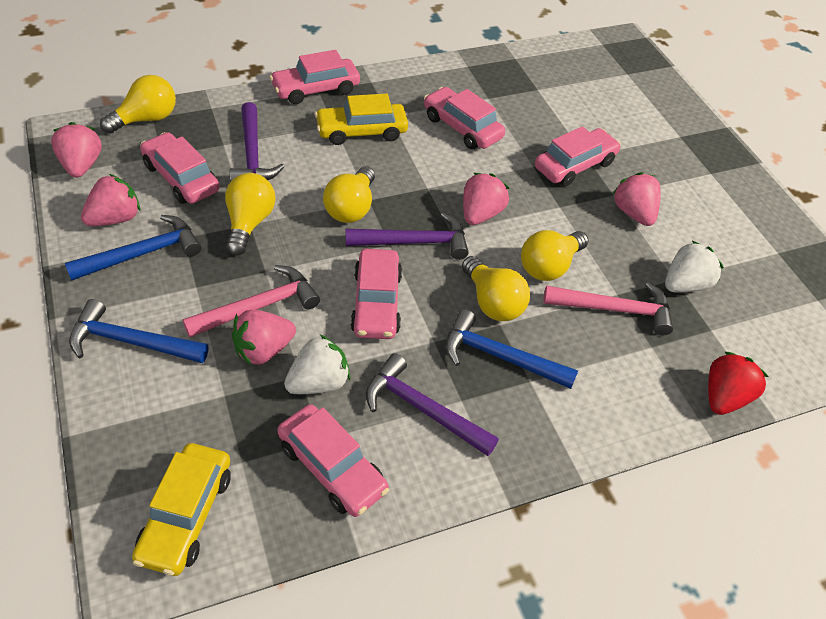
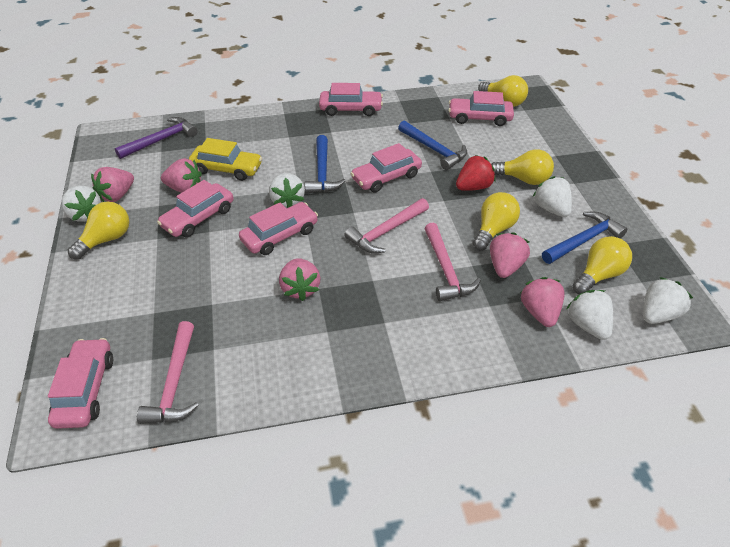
pink hammer: [182,265,320,337] [543,282,673,335] = 2 -> [137,321,199,424] [344,198,429,253] [424,222,481,301] = 3
purple hammer: [229,102,285,182] [346,213,469,260] [366,353,499,456] = 3 -> [115,117,198,159] = 1
white strawberry: [284,335,351,394] [665,241,724,293] = 2 -> [61,186,101,222] [269,173,305,208] [533,176,572,217] [566,290,613,340] [643,277,693,324] = 5
yellow car: [132,443,231,576] [315,93,408,145] = 2 -> [189,138,262,181] = 1

